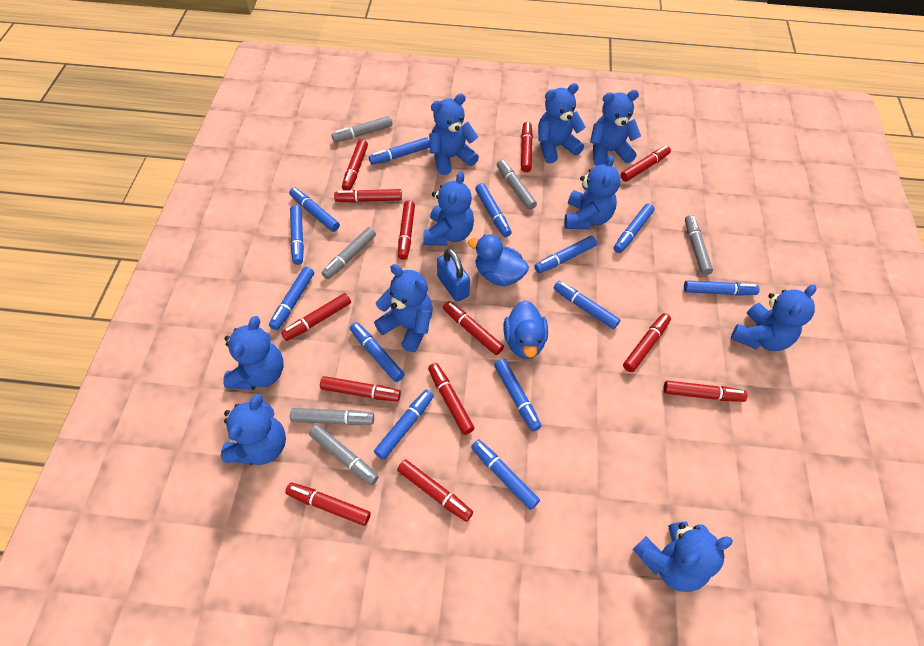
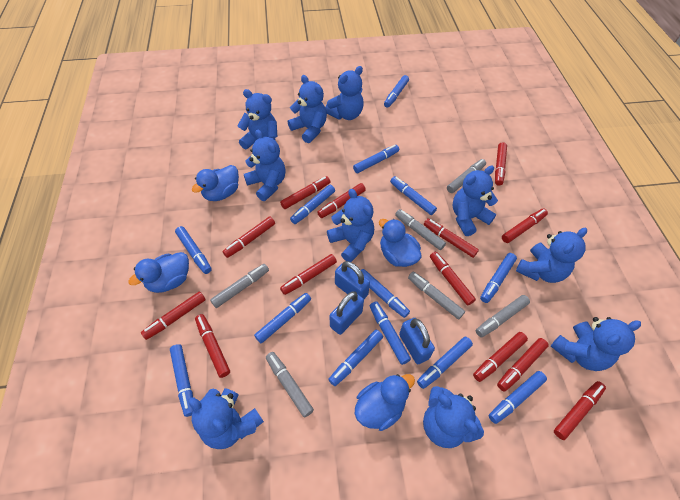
blue duck: [468,234,529,286] [503,300,548,359] = 2 -> [128,252,189,293] [192,165,239,201] [355,374,415,431] [379,219,422,267] = 4
blue padlock: [437,248,470,302] = 1 -> [330,291,364,335] [335,261,370,299] [399,318,435,364] = 3

